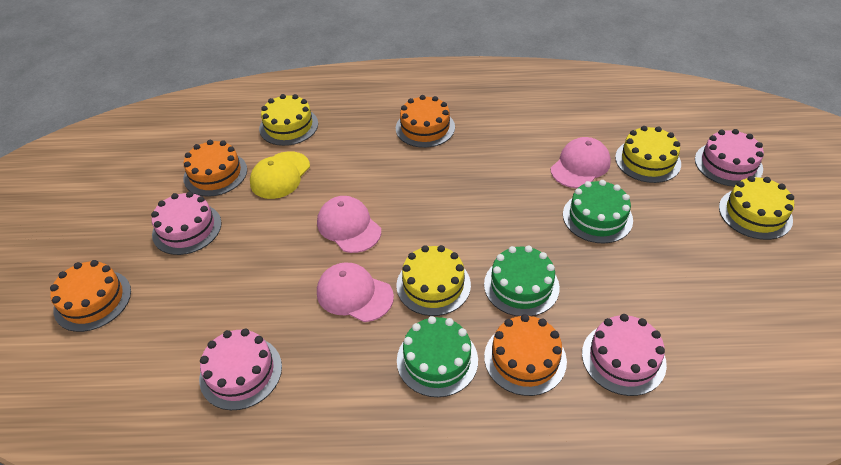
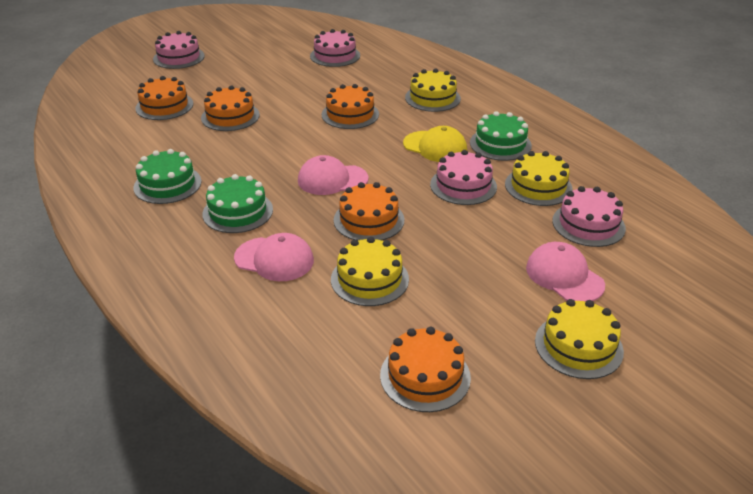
orange cake: [50,260,131,332] [183,140,247,197] [396,95,455,148] [484,314,567,396] = 4 -> [135,76,193,120] [201,85,260,131] [322,84,379,129] [334,182,404,240] [380,327,471,412] = 5

